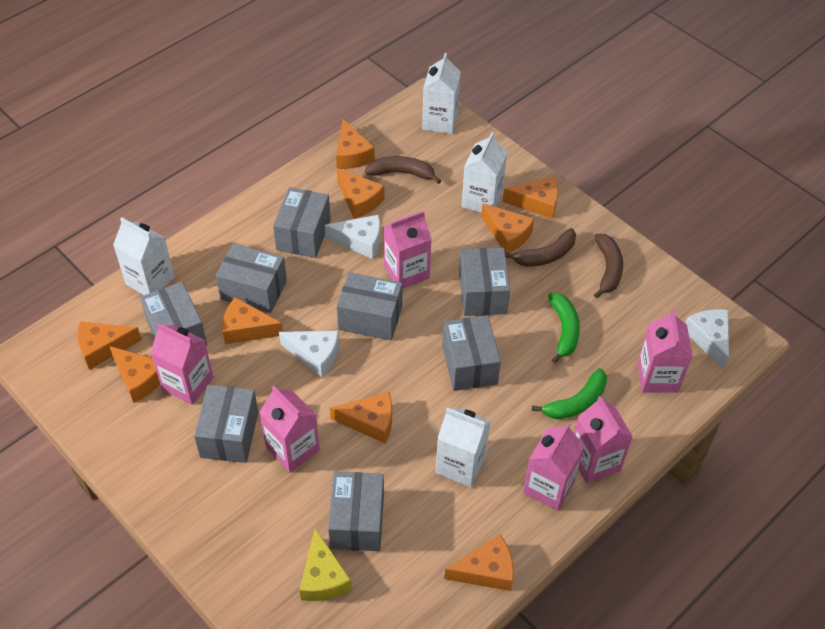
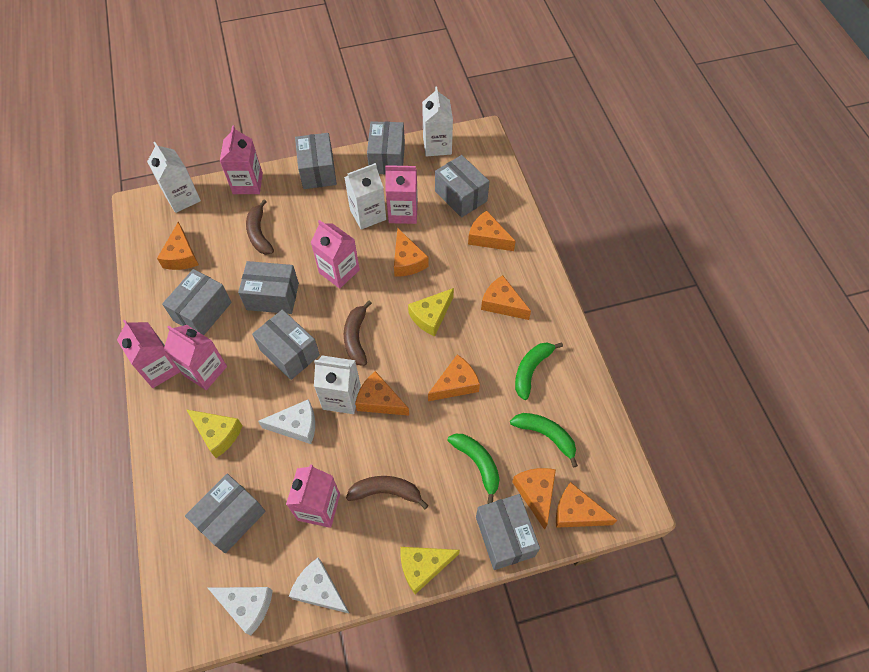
green banana: [532,368,607,419] [548,293,580,363] = 2 -> [448,434,500,504] [510,413,578,468] [515,342,563,400] = 3
orange cheese: [77,322,142,370] [109,346,160,403] [222,297,283,344] [330,392,392,443] [336,119,375,169] [337,168,385,219] [444,535,514,591] [481,203,534,253] [503,176,558,219] = 9 -> [157,222,199,270] [355,371,409,416] [394,228,429,276] [428,354,480,401] [468,211,516,251] [481,275,531,320] [512,468,556,530] [556,482,617,528] = 8
yellow cheese: [300,528,352,601] = 1 -> [186,409,242,458] [400,547,460,594] [408,288,454,336] = 3

